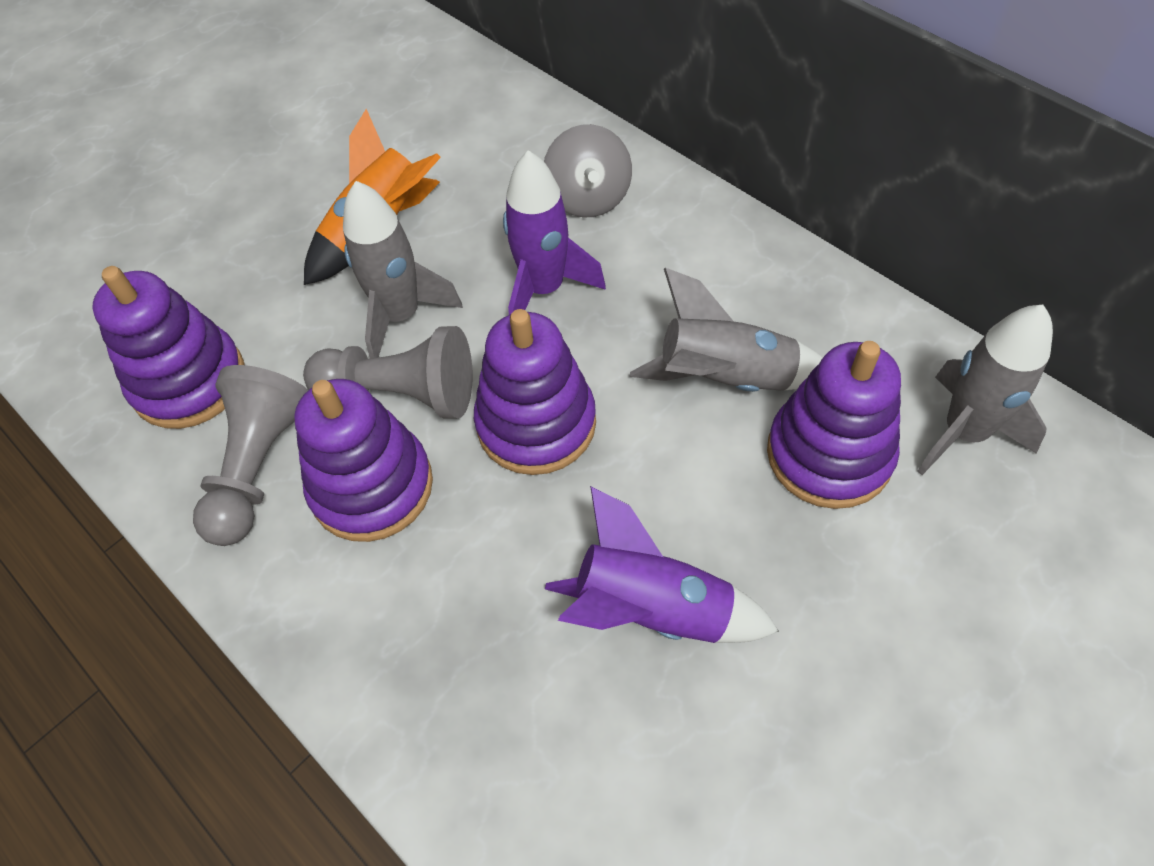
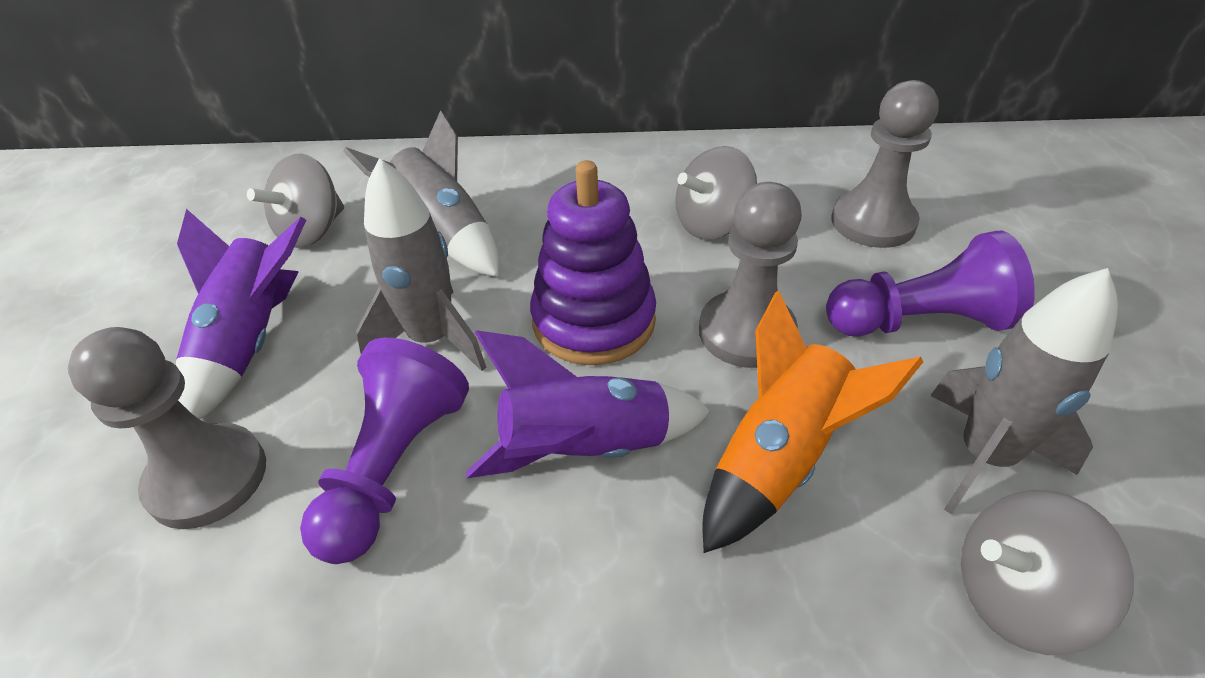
grey pawn: [193,365,308,546] [303,326,473,419] = 2 -> [68,327,266,529] [699,182,802,368] [831,80,939,248] = 3
grey spinning top: [544,124,632,218] = 1 -> [247,154,344,248] [675,146,757,239] [961,490,1133,655] = 3
purple pawn: none = 0 -> [300,338,469,564] [826,231,1035,337] = 2
purple stacking toy: [92,266,244,429] [294,379,433,542] [474,309,596,475] [767,341,901,509] = 4 -> [530,160,656,365] = 1

